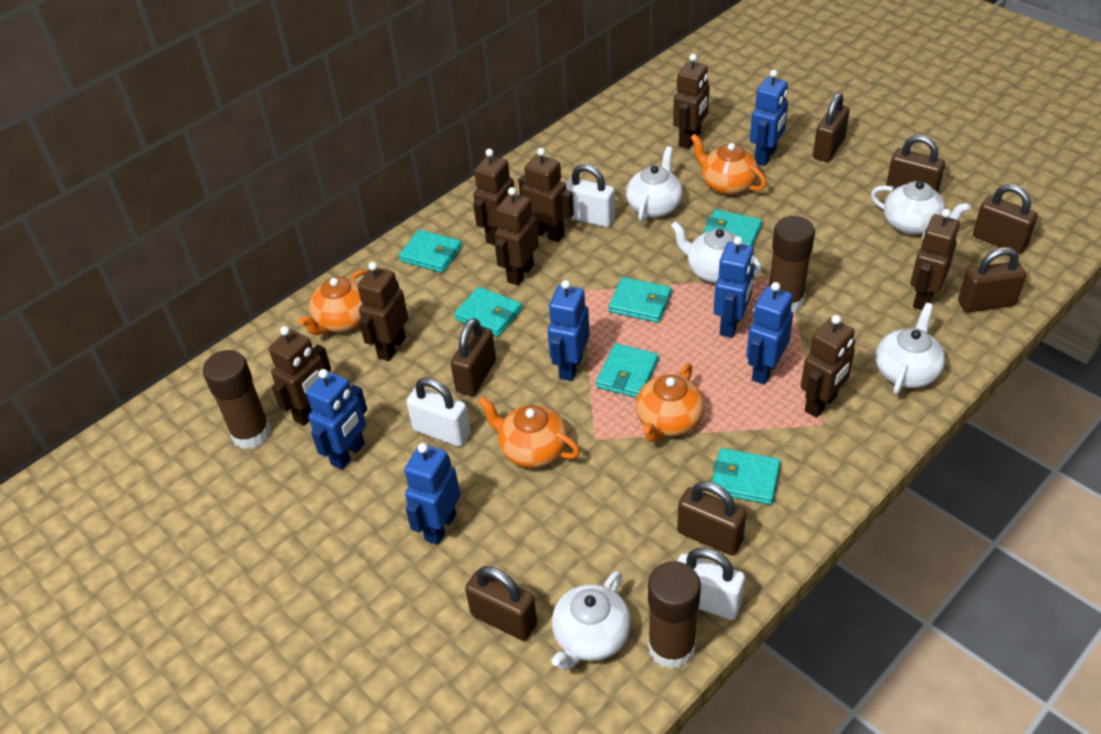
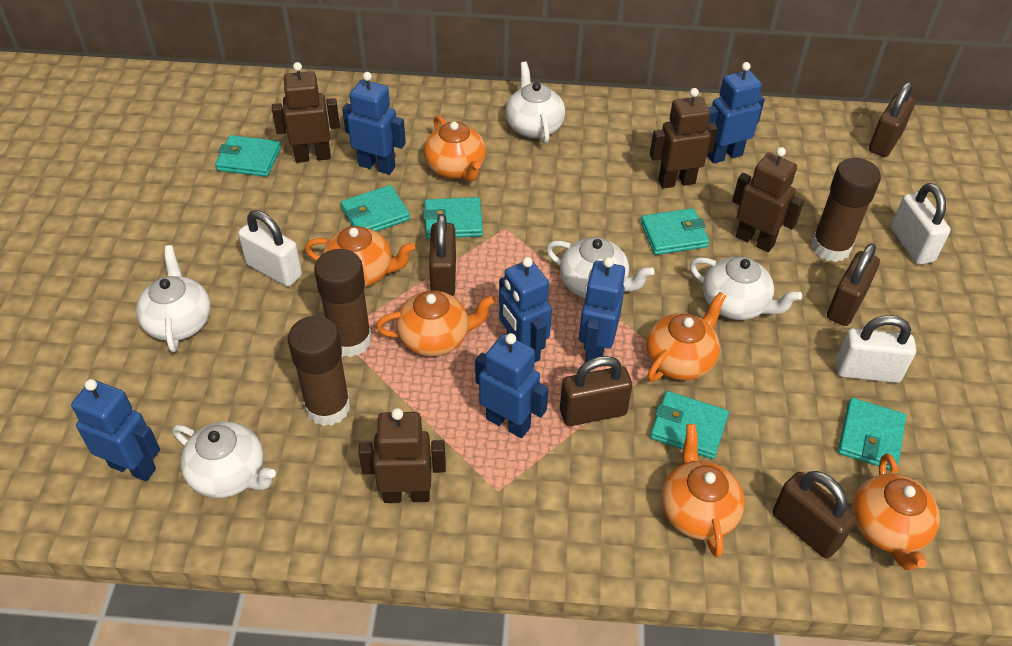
brown padlock: [451,318,496,396] [465,566,537,641] [677,481,746,555] [813,93,850,162] [886,135,945,192] [958,247,1026,313] [973,184,1038,254] = 7 -> [429,214,456,296] [560,356,632,426] [772,471,857,559] [827,244,880,326] [869,82,916,157] = 5
brown robot: [269,326,331,426] [357,262,408,361] [473,149,514,245] [495,187,539,286] [519,148,574,242] [673,54,710,149] [801,315,855,418] [911,209,960,310] = 8 -> [272,62,340,163] [358,408,446,503] [650,88,718,188] [732,147,804,252] = 4
orange teapot: [299,270,367,335] [478,397,580,468] [636,364,704,442] [690,134,766,195] = 4 -> [305,226,416,287] [376,291,496,356] [424,115,486,182] [646,292,726,382] [661,424,745,558] [852,453,940,570] = 6

